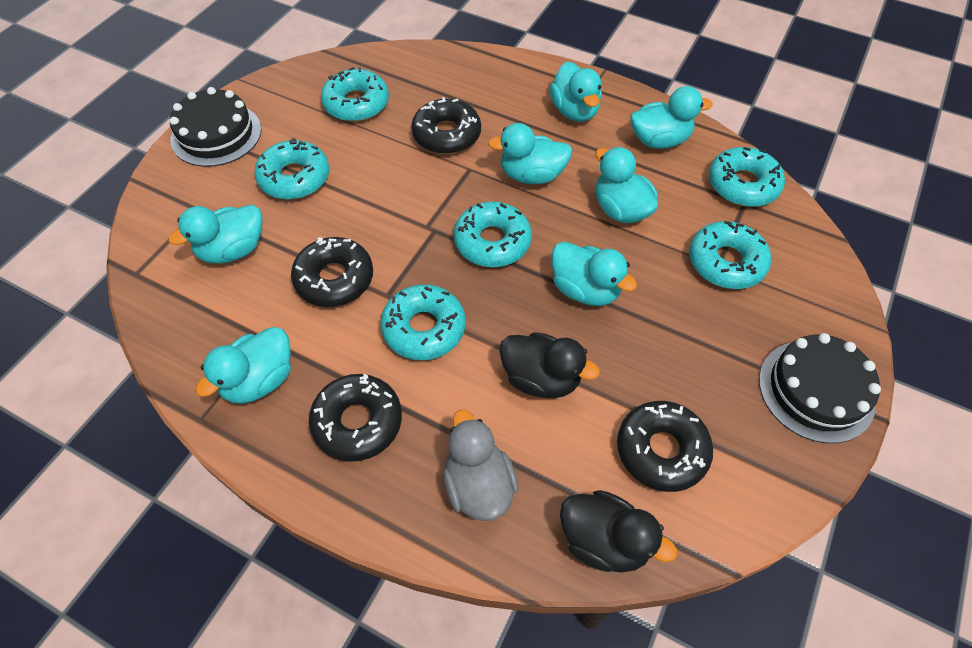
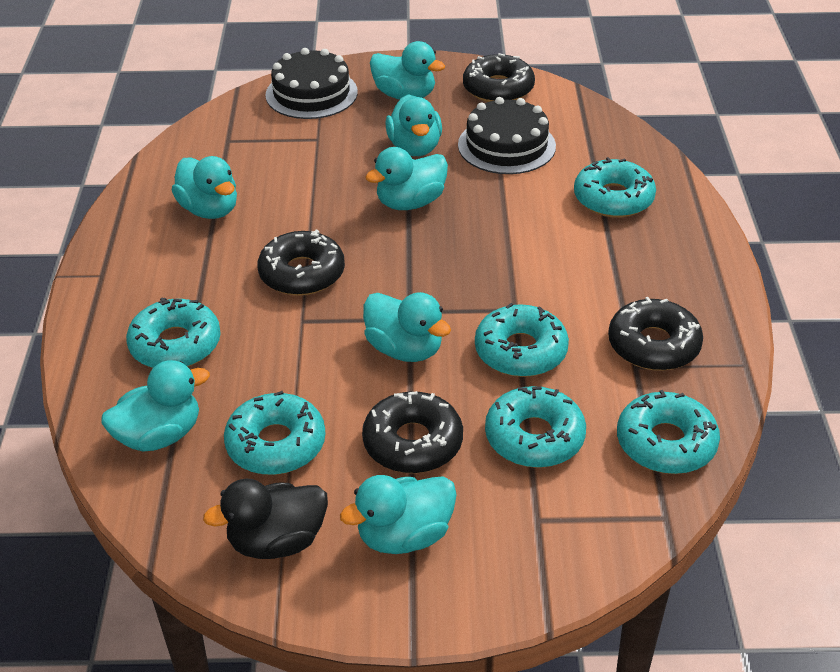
black duck: [499,332,600,398] [560,490,677,572] = 2 -> [203,479,328,559] = 1
grey duck: [443,410,518,521] = 1 -> none = 0

